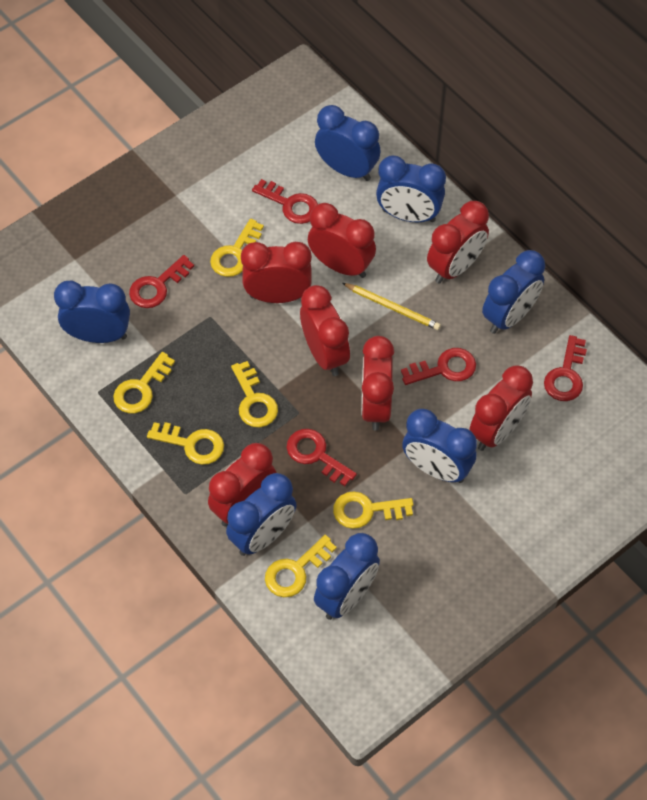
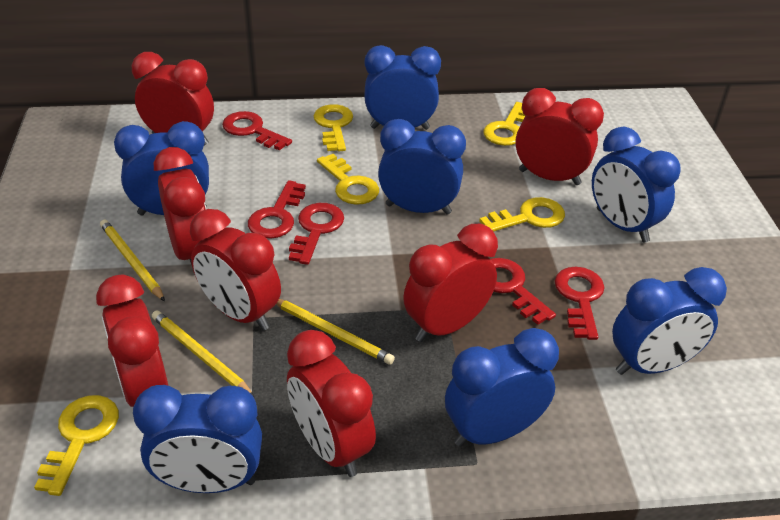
yellow key: [113,352,175,413] [147,422,224,465] [210,219,264,277] [231,361,278,427] [265,535,337,597] [333,491,413,529] = 6 -> [34,395,119,496] [314,104,353,151] [317,154,379,205] [479,197,565,232] [483,102,526,146] = 5
yellow pencil: [342,283,441,330] = 1 -> [100,220,165,301] [152,310,255,397] [276,299,395,365] = 3

